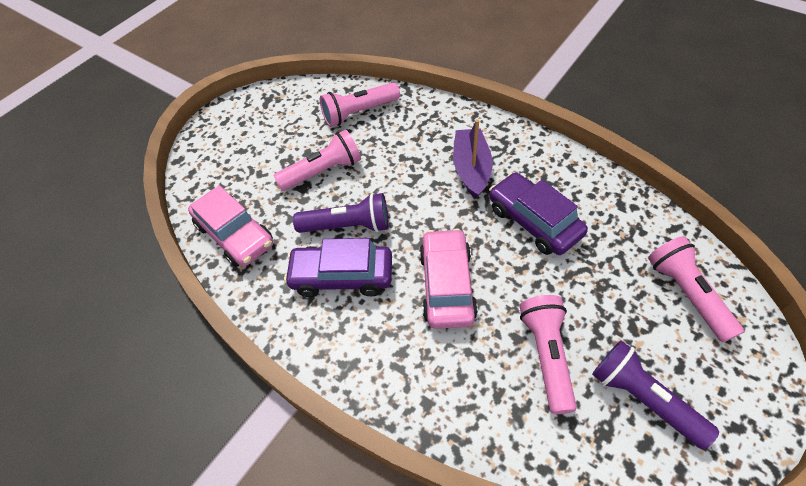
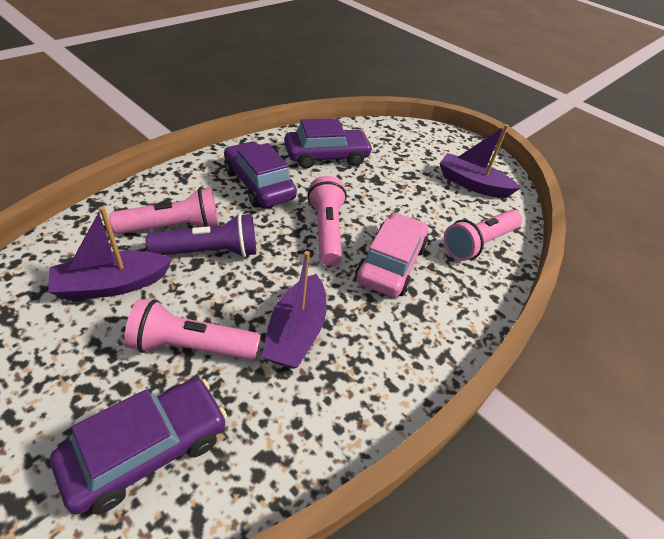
pink car: [188,185,273,267] [419,228,478,329] = 2 -> [355,213,428,297] = 1
purple boat: [453,119,493,199] = 1 -> [48,206,172,300] [262,251,326,369] [439,124,520,198] = 3
purple car: [284,238,392,297] [489,172,588,255] = 2 -> [50,378,227,514] [224,141,297,208] [284,118,373,169] = 3
purple flashlight: [293,193,389,233] [592,340,719,449] = 2 -> [146,213,256,257] = 1

